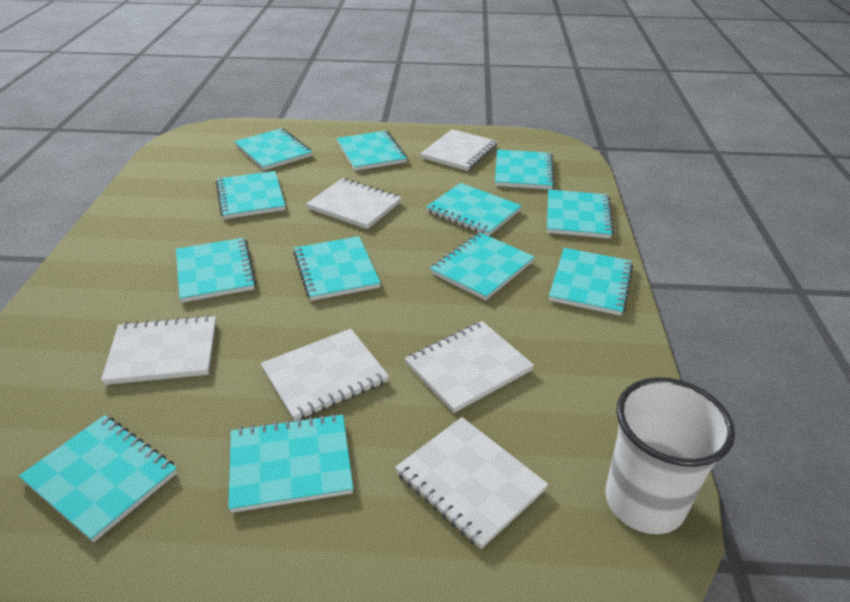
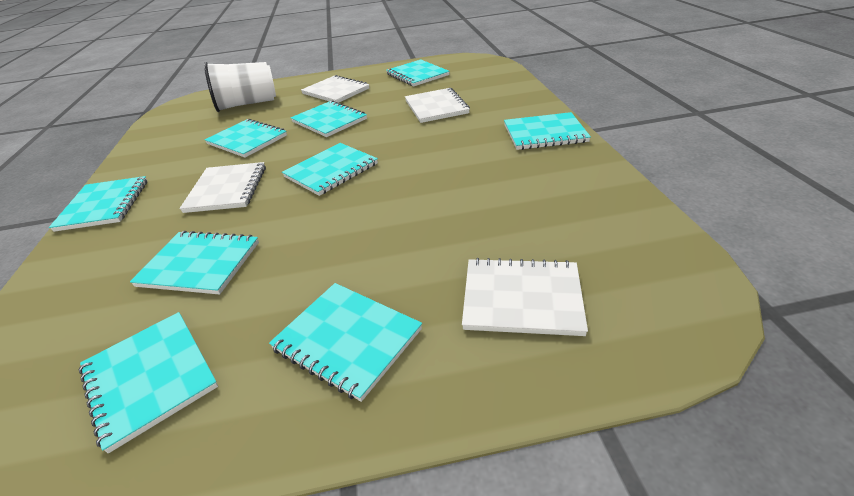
turquoise notebook: [19,415,177,543] [176,238,256,303] [216,171,285,219] [228,414,353,513] [234,128,312,170] [293,236,381,301] [337,131,407,171] [426,183,522,236] [430,232,535,300] [495,149,555,190] [547,189,614,239] [549,248,633,316] = 12 -> [49,176,147,232] [79,312,218,453] [130,231,259,295] [205,119,287,158] [269,283,422,402] [282,143,378,196] [291,100,367,137] [386,60,450,86] [504,112,591,150] = 9
white notebook: [101,315,216,385] [261,329,389,421] [306,178,402,229] [395,417,548,549] [405,321,534,413] [420,129,497,171] = 6 -> [179,162,266,213] [301,75,369,103] [405,88,470,123] [462,258,588,336] = 4

